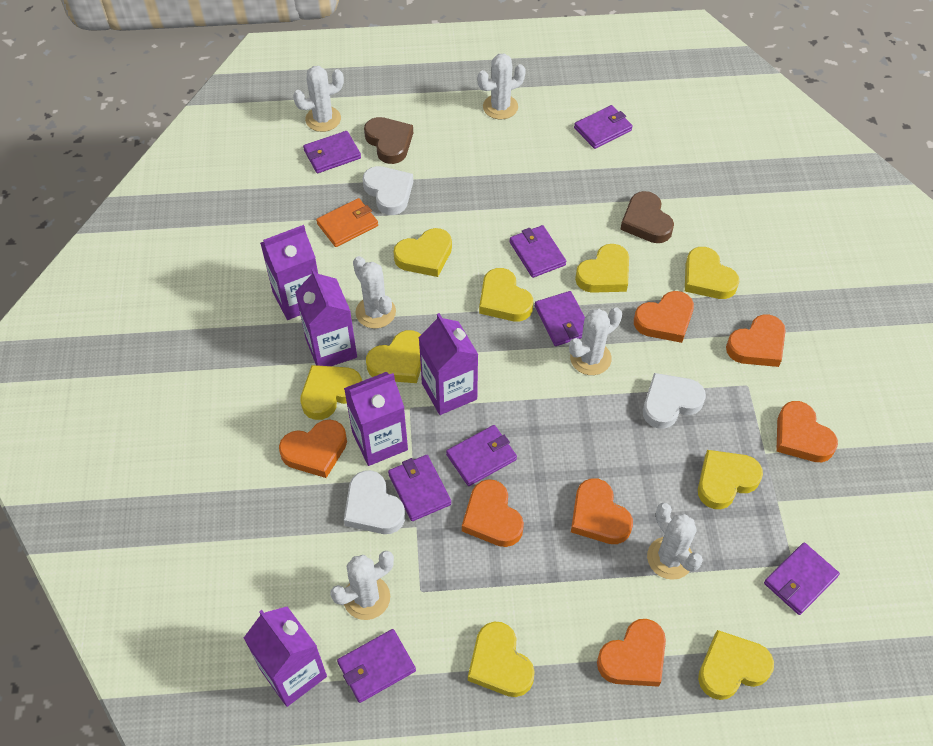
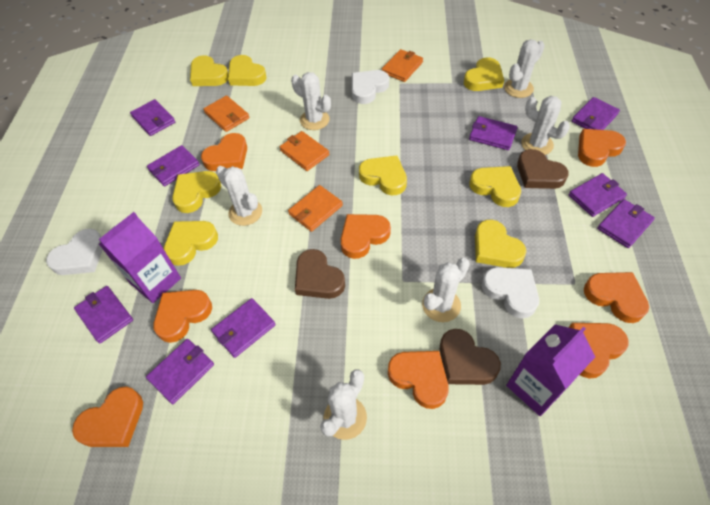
brown heart: [364,117,413,164] [620,191,674,243] = 2 -> [295,249,345,299] [440,329,501,385] [517,149,569,189] = 3
orange heart: [279,420,347,478] [462,479,524,547] [571,478,633,544] [597,619,666,687] [634,291,694,343] [726,315,786,367] [776,401,838,462] = 7 -> [72,386,143,447] [154,290,212,343] [201,133,247,171] [341,214,391,259] [388,351,449,409] [568,323,628,378] [578,129,626,167] [584,272,649,323] = 8
orange wallet: [316,198,378,247] = 1 -> [203,95,249,132] [279,131,329,171] [288,185,343,232] [382,49,423,82] = 4
purple carton: [244,607,327,707] [260,225,318,320] [295,268,357,366] [344,372,408,466] [419,313,478,415] = 5 -> [99,212,181,303] [506,324,595,416] = 2
purple wallet: [303,131,361,173] [337,629,416,703] [388,455,451,521] [446,425,517,486] [509,225,566,278] [535,291,585,346] [574,105,633,149] [764,543,840,615] = 8 -> [74,286,133,344] [130,99,175,136] [146,339,214,404] [147,145,200,186] [211,298,276,358] [469,116,518,150] [569,173,627,217] [572,97,620,130] [597,199,655,248] = 9
yellow heart: [300,365,362,420] [366,330,421,383] [394,228,452,277] [468,622,535,697] [479,268,533,321] [575,244,629,293] [685,247,740,299] [698,450,763,509] [698,630,774,700] = 9 -> [164,221,218,266] [172,171,221,213] [190,55,228,86] [228,55,267,86] [359,155,407,195] [464,57,504,91] [470,166,521,207] [475,220,526,268] = 8

